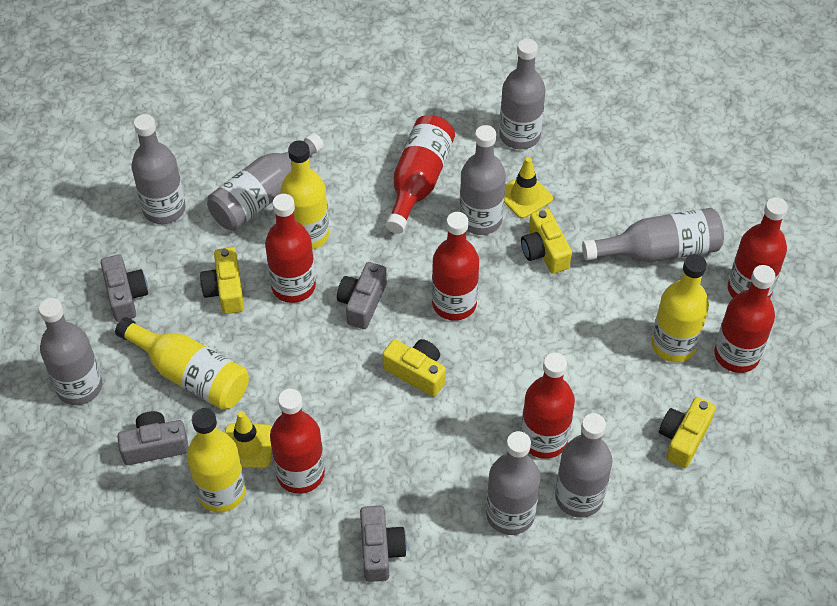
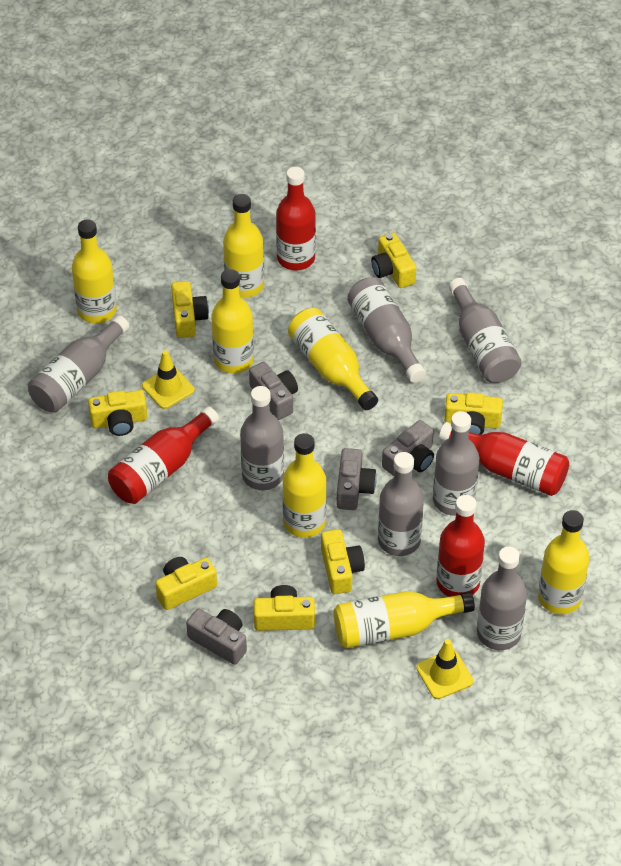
grey bottle: [39,298,102,405] [131,114,186,224] [207,133,324,231] [459,125,506,235] [486,431,540,535] [499,39,546,149] [555,413,612,518] [582,208,724,262] = 8 -> [28,315,129,413] [240,386,284,490] [347,278,426,383] [378,452,424,556] [433,411,480,516] [449,278,521,383] [477,546,527,650] = 7
red bottle: [265,194,316,303] [270,389,325,494] [385,115,455,234] [432,212,479,321] [521,353,575,459] [714,265,775,373] [728,197,788,298] = 7 -> [108,406,219,504] [276,167,316,270] [437,495,485,597] [439,422,569,496] = 4
yellow bottle: [115,317,249,410] [187,408,246,512] [280,141,329,250] [651,254,709,362] = 4 -> [72,219,117,323] [212,269,254,373] [223,194,264,298] [283,433,327,538] [288,308,378,410] [334,591,475,649] [538,510,589,614] = 7
yellow camera: [200,247,244,314] [382,339,446,397] [521,208,572,274] [659,397,716,468] = 4 -> [88,390,148,436] [155,557,217,610] [171,281,209,338] [254,585,315,631] [321,529,365,594] [371,232,416,288] [444,392,503,434] = 7

